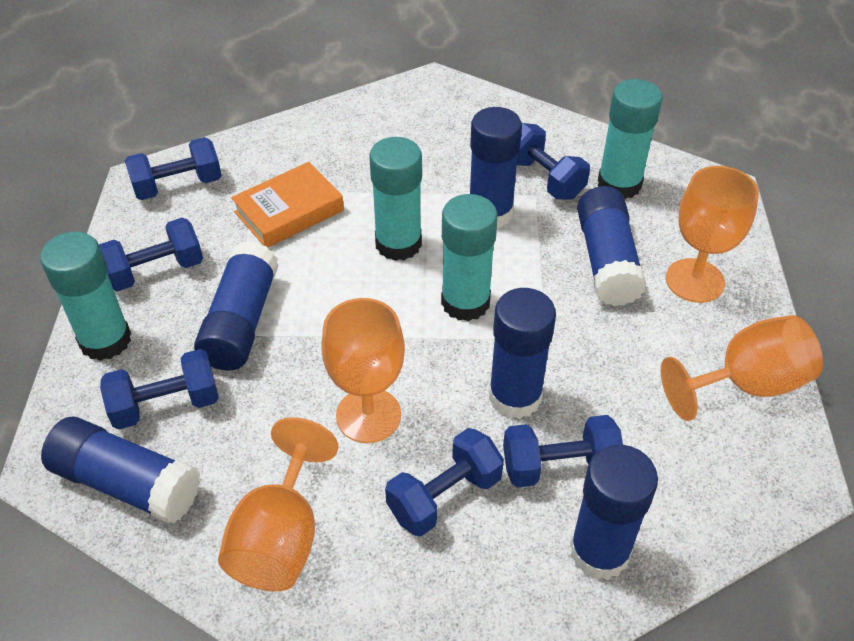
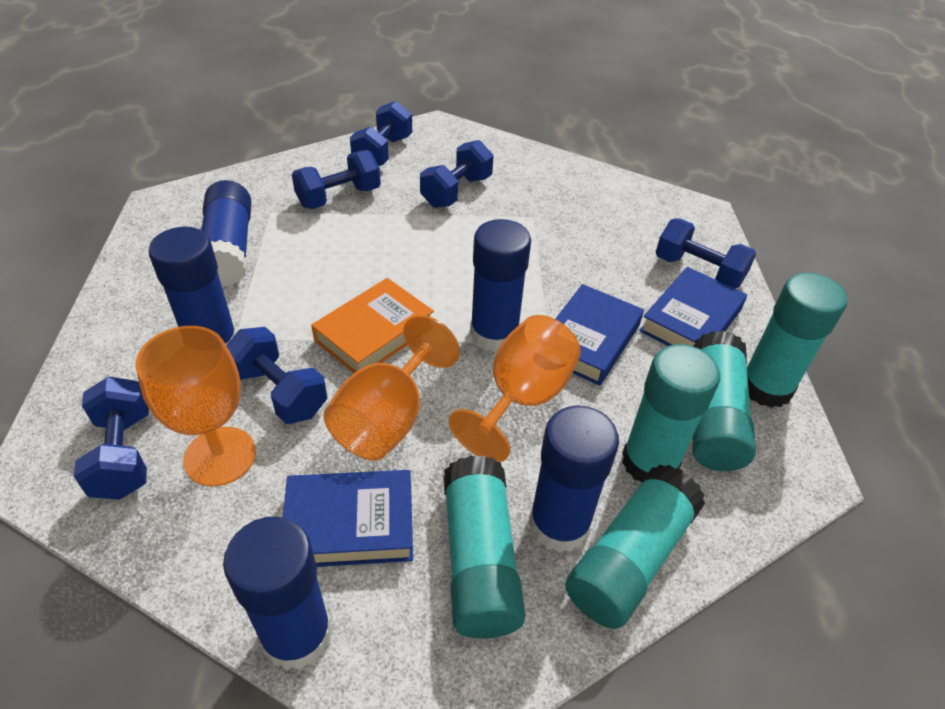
blue book: none = 0 -> [283,470,413,567] [556,284,644,386] [639,267,747,346] = 3
blue glue stick: [41,417,200,524] [194,241,279,371] [470,107,522,228] [489,288,556,419] [570,445,658,580] [577,186,646,306] = 6 -> [148,227,237,345] [202,180,251,287] [223,516,332,670] [470,219,531,352] [529,405,619,553] = 5
orange goblet: [218,417,339,591] [321,298,405,443] [661,315,823,421] [666,166,759,303] = 4 -> [135,326,256,486] [323,315,460,460] [449,315,581,462] = 3
turquoise glue stick: [40,232,131,361] [369,137,422,261] [441,194,498,321] [598,79,663,199] = 4 -> [443,455,526,639] [565,464,705,629] [622,344,720,482] [692,331,756,471] [747,273,847,408] = 5

